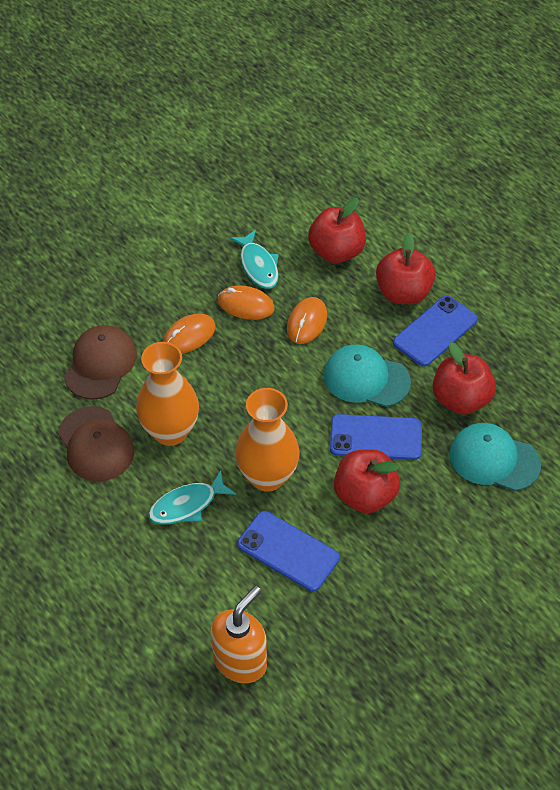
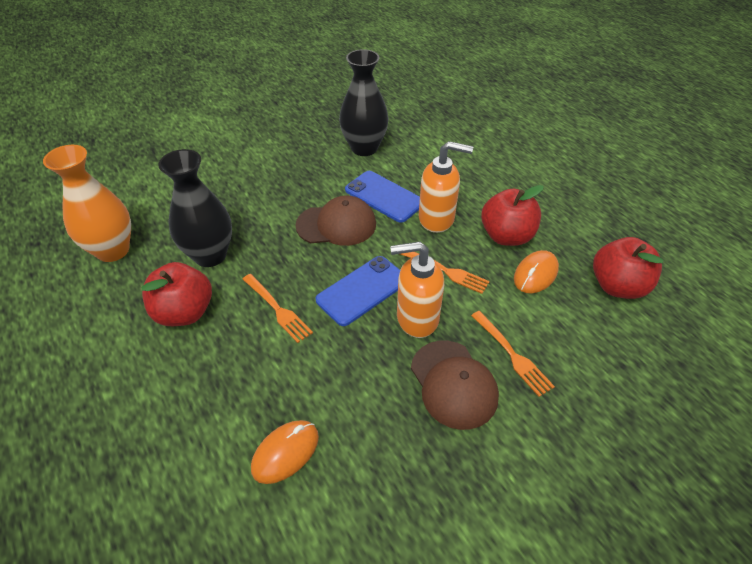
black vase: none = 0 -> [158,149,232,267] [339,49,389,156] = 2
blue phone: [237,511,340,591] [330,414,422,460] [393,296,478,366] = 3 -> [316,256,400,326] [345,171,420,223] = 2
orange fork: none = 0 -> [243,274,313,343] [400,252,490,294] [471,311,555,397] = 3
orange mouse: [163,314,216,354] [218,285,275,320] [287,297,327,344] = 3 -> [251,420,319,484] [514,250,559,293] = 2
orange soap dispenser: [211,586,267,683] = 1 -> [390,241,444,338] [419,141,473,233] = 2
orange vase: [136,342,199,446] [235,388,300,492] = 2 -> [43,145,131,262] = 1
red apple: [308,198,366,263] [334,450,400,513] [376,233,435,305] [433,342,496,415] = 4 -> [142,262,212,326] [481,185,544,246] [593,237,663,299] = 3
turquoise cap: [324,344,411,407] [449,423,541,491] = 2 -> none = 0
turquoise fish: [148,470,236,525] [230,230,279,289] = 2 -> none = 0

